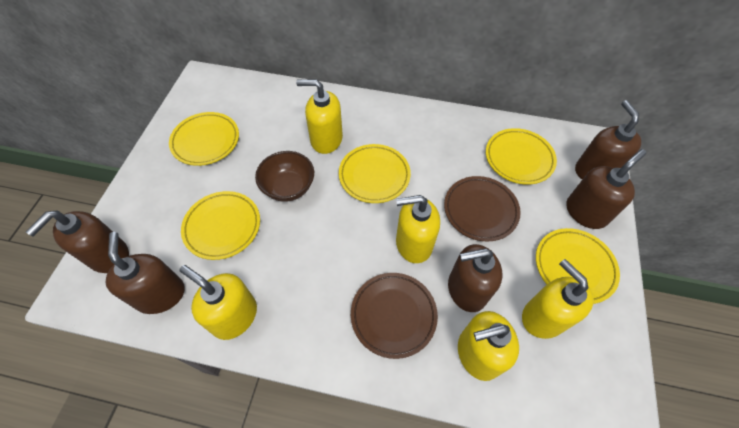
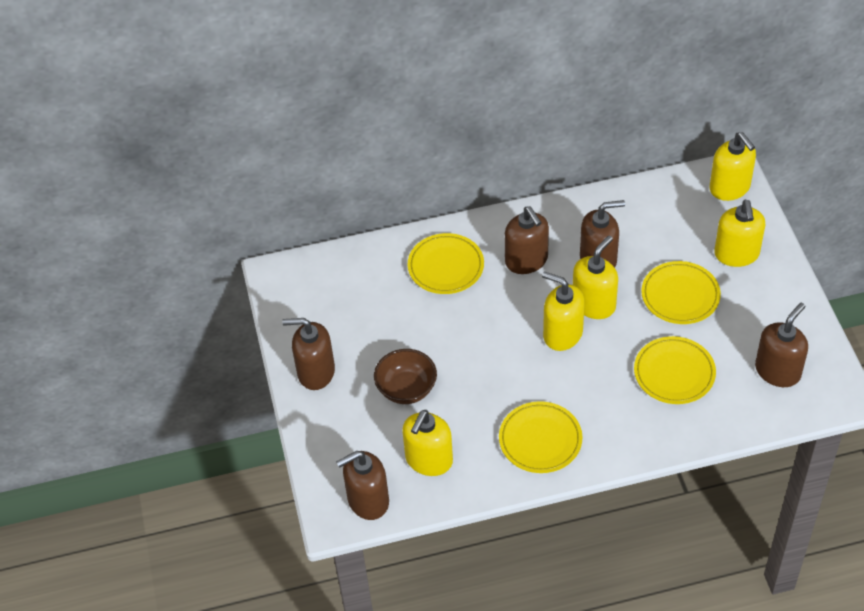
brown plate: [351,273,438,359] [444,176,521,242] = 2 -> none = 0
yellow plate: [169,112,239,166] [181,191,260,260] [339,144,411,203] [486,128,557,185] [536,228,620,304] = 5 -> [408,233,484,294] [499,401,582,473] [634,336,716,404] [641,261,721,324] = 4

